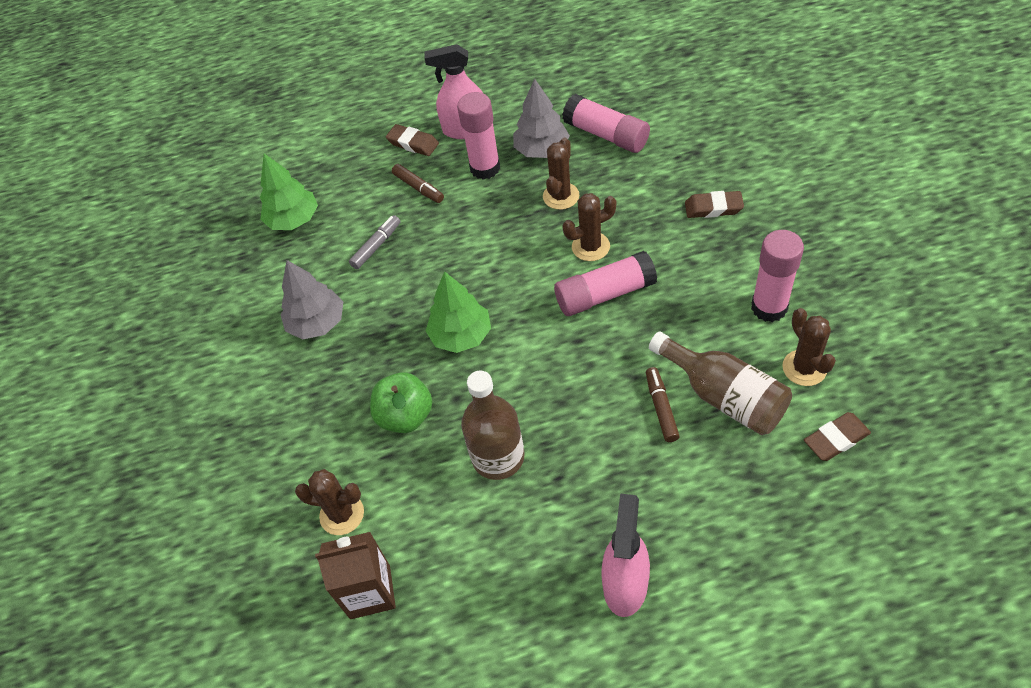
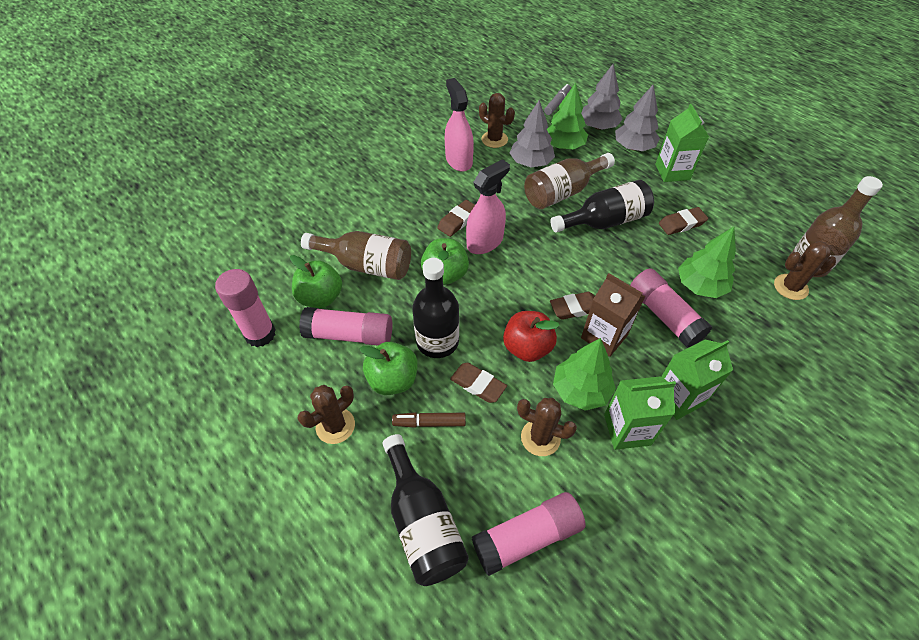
black bottle: none = 0 -> [383,434,469,586] [412,258,459,358] [550,180,654,233] = 3
brown bottle: [461,371,524,480] [649,331,792,435] = 2 -> [301,231,411,280] [524,153,615,209] [792,176,883,277] = 3
brown eraser: [386,124,439,156] [685,191,744,218] [804,412,871,461] = 3 -> [437,200,475,237] [450,363,507,403] [550,292,595,320] [659,207,708,235] = 4
brown marker: [392,164,444,203] [646,367,680,442] = 2 -> [392,412,466,428] = 1
green apple: [370,373,432,433] = 1 -> [290,255,342,308] [359,342,418,395] [421,238,469,285] = 3
green carton: none = 0 -> [604,376,676,450] [655,104,709,182] [661,340,733,420] = 3
green tree: [260,153,318,230] [426,271,491,353] = 2 -> [546,83,588,149] [553,338,616,411] [678,227,736,298] = 3
grey tree: [281,260,343,339] [513,79,570,158] = 2 -> [510,100,555,167] [581,64,623,129] [615,85,660,151] = 3
red apple: none = 0 -> [503,311,560,362] = 1

